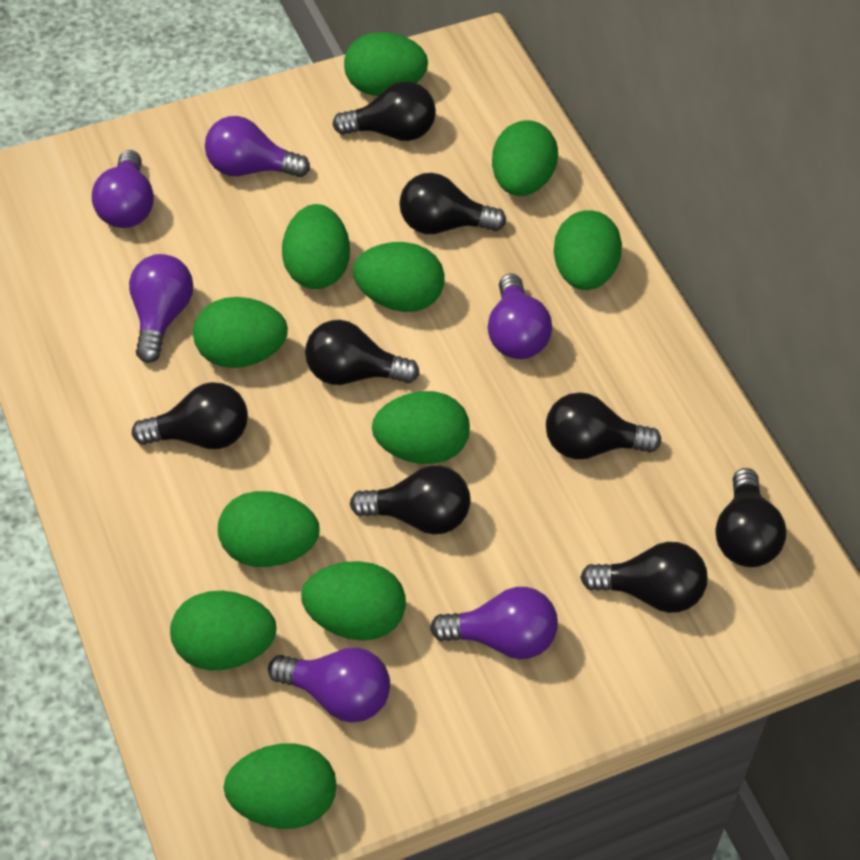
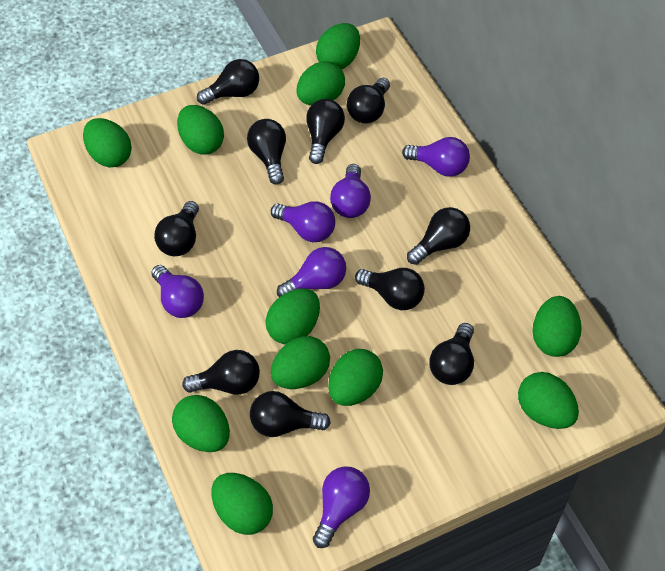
black light bulb: [132,382,248,449] [305,320,420,385] [332,81,436,141] [350,466,471,534] [399,173,506,234] [546,392,661,459] [580,542,707,613] [715,468,786,567] = 8 -> [154,201,199,256] [182,350,260,395] [197,59,259,105] [247,119,286,185] [250,391,331,437] [306,99,345,164] [347,78,390,124] [355,268,425,310] [407,207,470,265] [429,323,474,385] = 10

